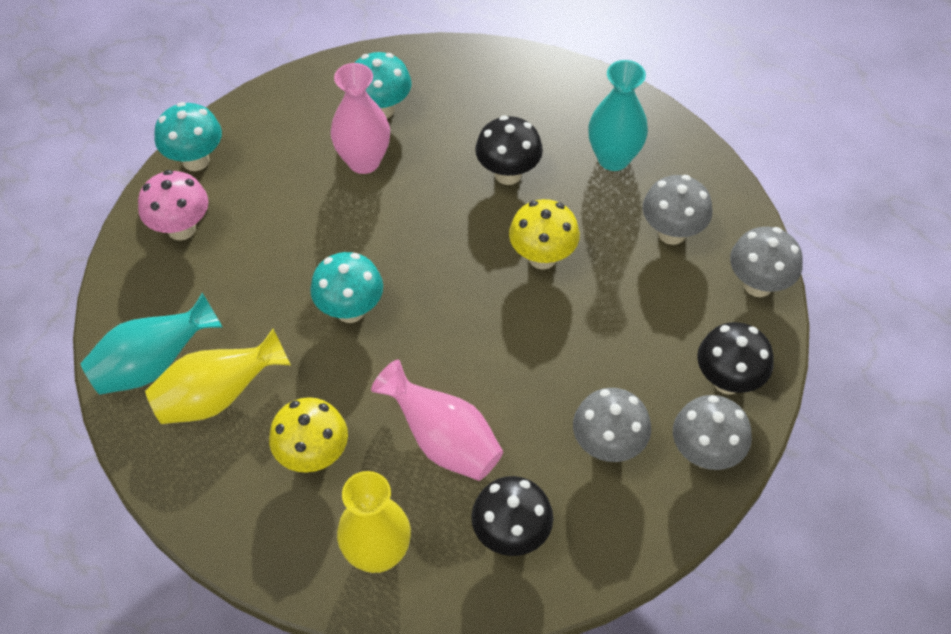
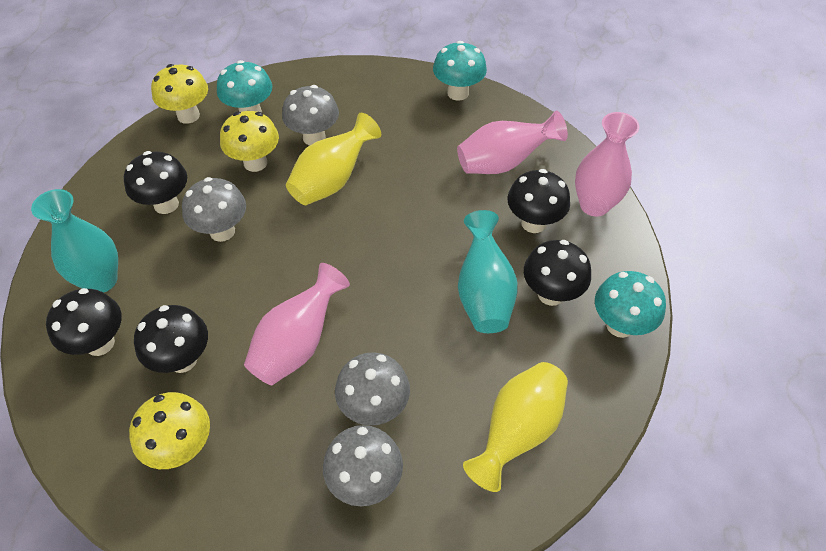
black mushroom: [471,476,553,556] [475,116,543,185] [697,322,774,395] = 3 -> [46,288,122,356] [124,151,187,214] [134,305,208,373] [508,169,570,233] [524,240,591,306] = 5
pink mushroom: [138,170,208,241] = 1 -> none = 0
pink vase: [331,63,390,174] [371,360,503,481] = 2 -> [244,263,350,385] [457,111,568,174] [575,112,639,217] = 3
yellow mushroom: [269,397,348,473] [509,199,580,270] = 2 -> [129,392,210,469] [151,64,208,124] [220,111,279,172] = 3

